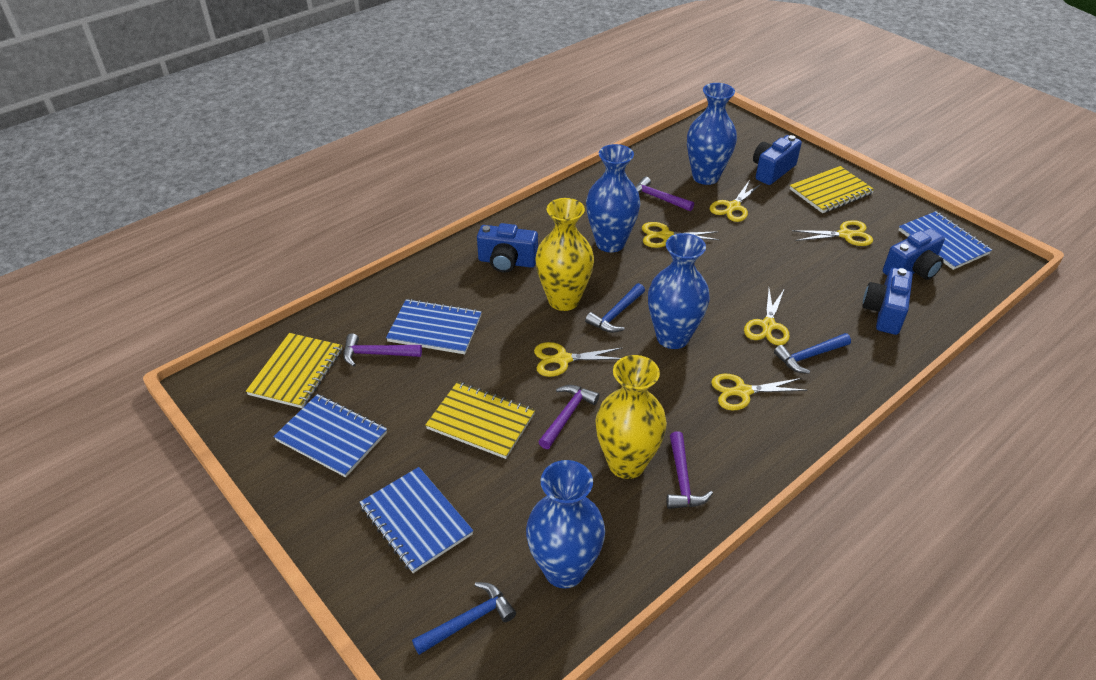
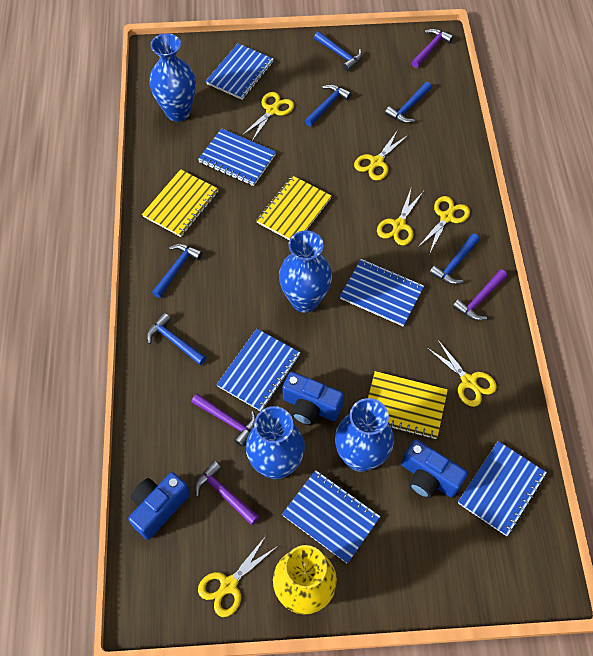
blue camera: [477,223,538,273] [753,135,802,185] [862,268,913,335] [883,228,945,280] = 4 -> [128,472,190,540] [282,372,344,426] [401,439,468,499] = 3
blue hammer: [412,582,516,655] [585,283,645,333] [774,333,851,374] = 3 -> [147,313,207,365] [152,244,203,298] [305,84,352,127] [314,32,362,71] [385,82,432,123] [429,234,480,284] = 6
blue notebook: [273,394,387,477] [360,467,473,573] [386,299,482,354] [899,211,992,270] = 4 -> [198,128,276,186] [206,43,274,100] [216,329,300,411] [282,470,381,564] [340,259,424,327] [458,441,547,536] = 6
yellow vase: [535,198,594,311] [595,355,667,479] = 2 -> [273,545,337,615] = 1

